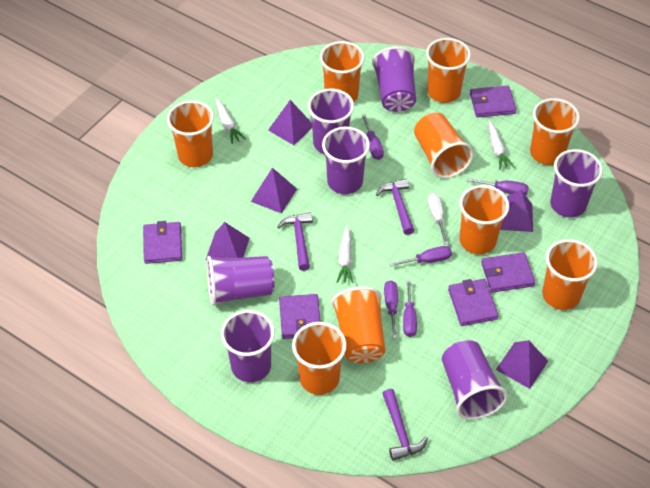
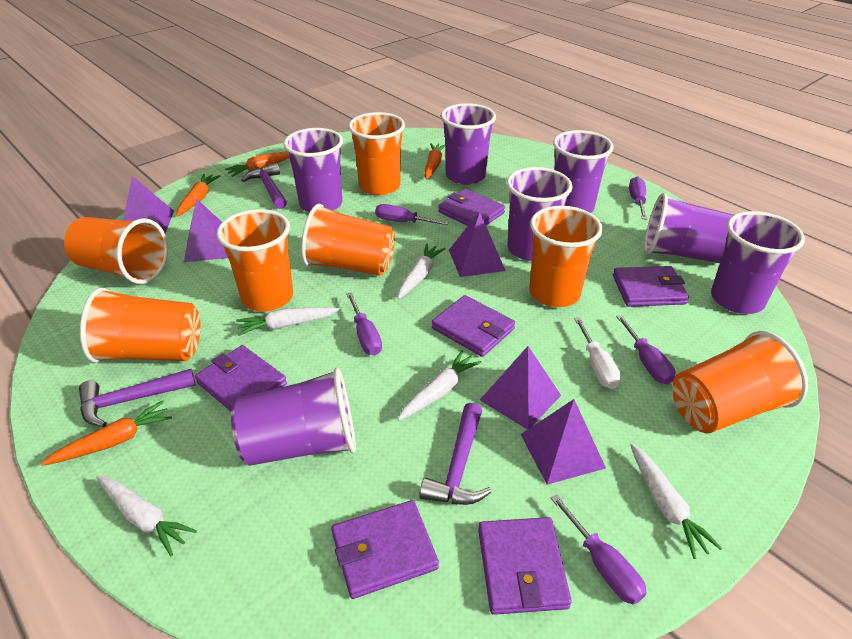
orange carrot: none = 0 -> [41,400,172,466] [176,174,220,217] [225,151,289,177] [424,143,445,180] = 4
orange cup: [167,100,214,167] [292,322,347,395] [320,41,365,102] [331,286,385,363] [414,112,474,178] [426,38,471,103] [459,185,509,254] [530,98,580,165] [542,239,598,310] = 9 -> [64,217,168,284] [80,288,200,363] [217,209,293,312] [301,204,395,276] [348,112,405,195] [529,206,603,307] [673,331,808,433] = 7
purple wallet: [143,221,182,264] [279,294,321,339] [448,279,499,326] [470,86,516,117] [481,252,535,293] = 5 -> [195,345,287,411] [331,500,439,599] [432,295,515,357] [438,189,505,226] [478,517,572,615] [613,266,689,307] = 6
white carrot: [215,98,246,144] [337,225,353,283] [488,120,514,170] = 3 -> [96,475,197,556] [236,307,339,336] [397,350,482,421] [398,244,446,299] [630,444,722,559] = 5

